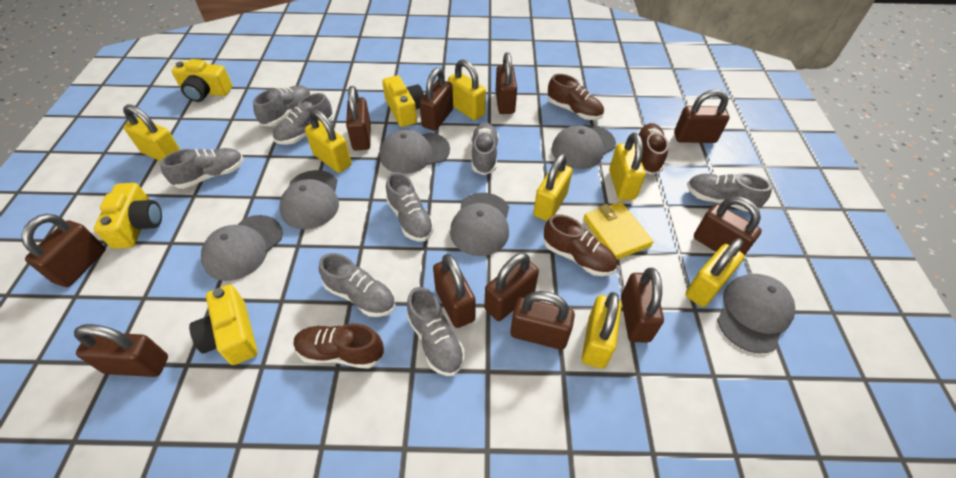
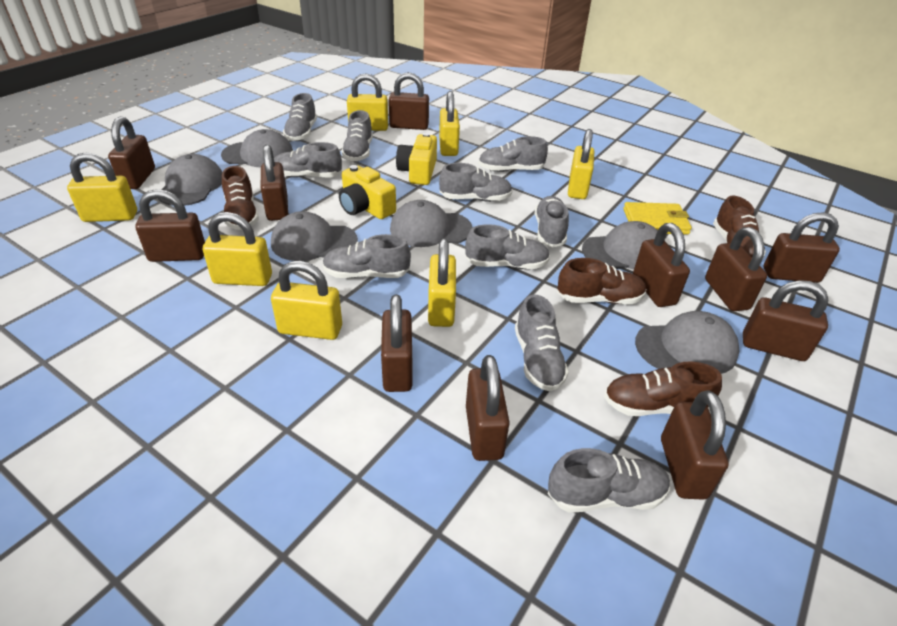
grey shoe: [160,148,244,189] [253,85,311,127] [273,93,333,145] [319,253,395,317] [386,172,434,242] [407,287,465,376] [471,123,499,175] [687,173,772,212] = 8 -> [274,142,342,177] [283,93,317,141] [322,234,411,278] [341,110,373,162] [439,163,513,202] [465,224,550,269] [478,136,548,172] [515,294,569,391] [535,196,569,247] [548,448,670,512] = 10
yellow camera: [94,183,162,249] [172,59,232,102] [189,284,258,365] [382,75,424,127] = 4 -> [339,165,396,219] [396,132,437,185] = 2

